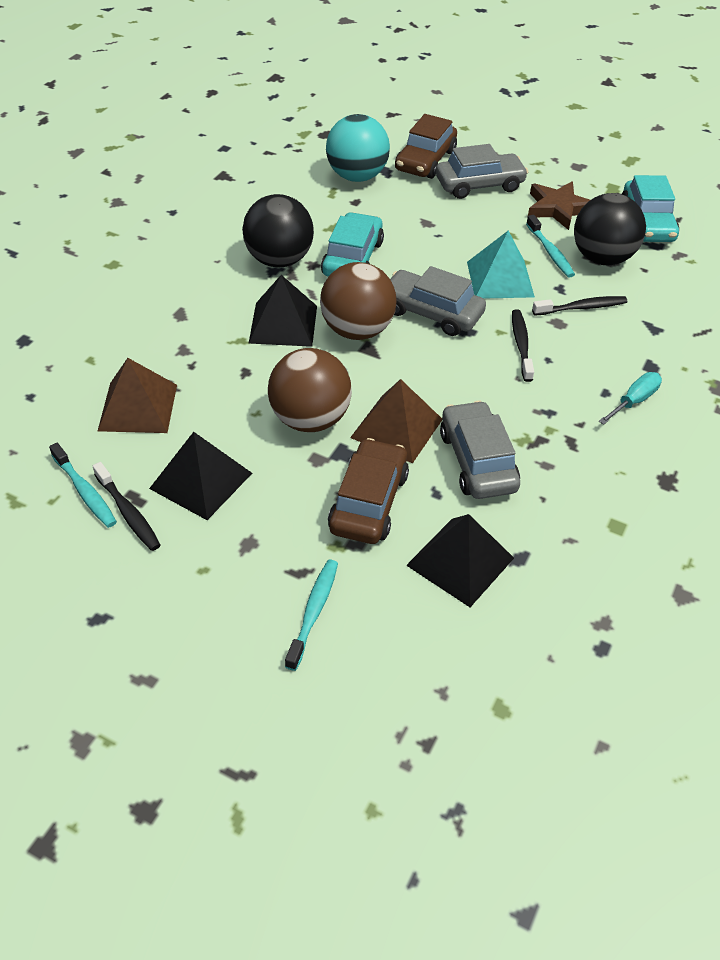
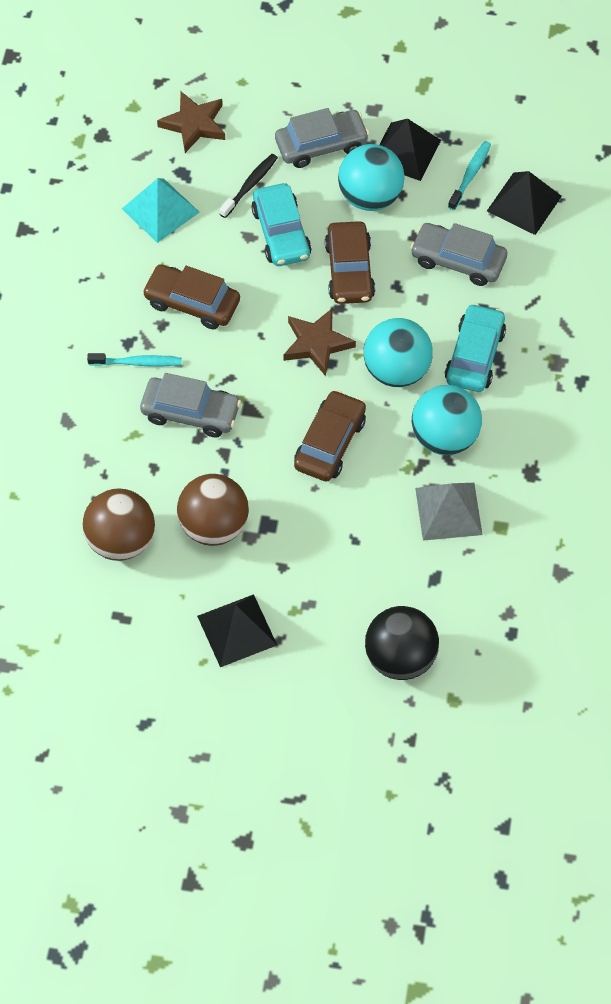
black ball: [242,194,314,267] [574,193,646,265] = 2 -> [365,606,439,680] = 1
black toothbrush: [93,462,161,551] [512,309,534,382] [532,296,627,315] = 3 -> [219,154,278,218] = 1
brown car: [328,438,409,544] [395,114,457,179] = 2 -> [142,264,240,329] [294,390,366,482] [325,221,375,304] = 3
brown pyramid: [98,358,177,433] [350,379,442,463] = 2 -> none = 0
brown star: [527,181,590,230] = 1 -> [157,92,225,153] [283,308,356,376] = 2
grey pyramid: none = 0 -> [415,483,483,541] = 1
turquoise ball: [326,114,390,182] = 1 -> [338,144,405,211] [364,318,433,387] [412,385,482,455] = 3
turquoise screwdriver: [599,372,662,425] = 1 -> none = 0
turquoise toothbrush: [49,443,117,528] [285,560,338,671] [526,215,575,278] = 3 -> [87,353,182,367] [448,141,491,210] = 2

